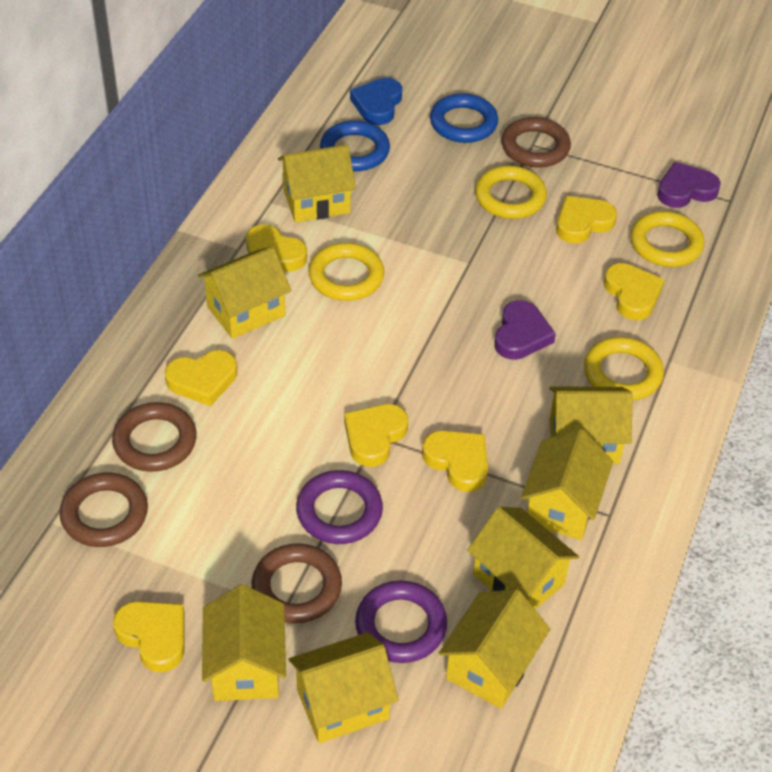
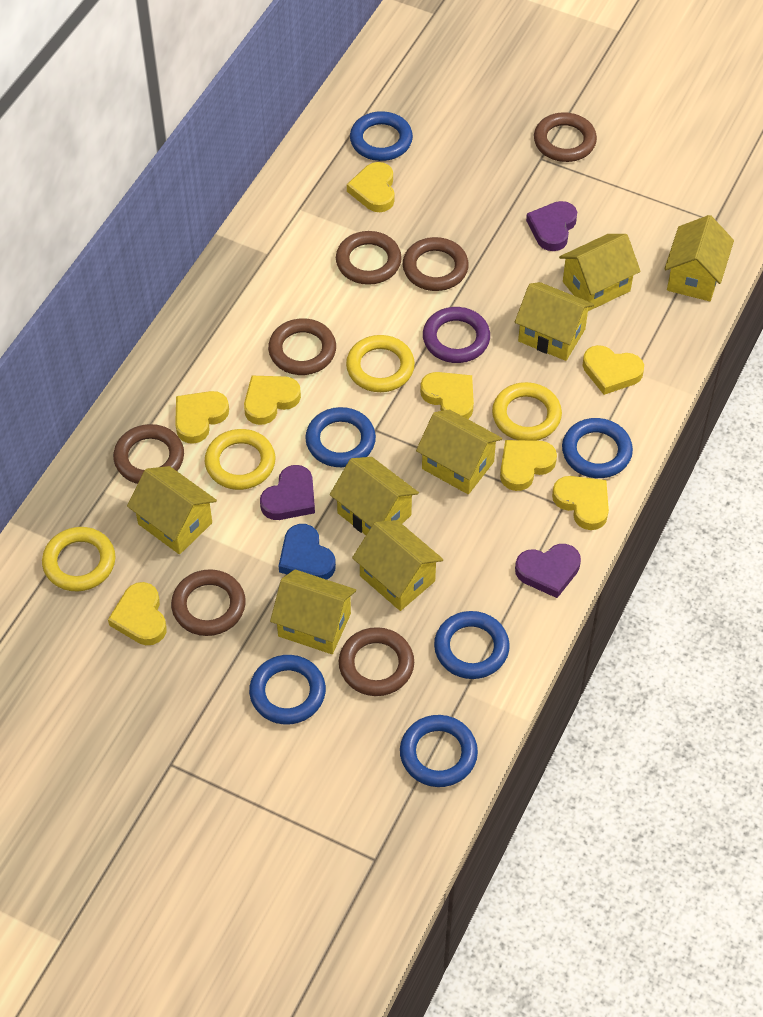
blue ring: [320,120,390,171] [430,93,498,143] = 2 -> [249,655,326,725] [305,407,376,467] [350,111,413,161] [400,715,478,787] [434,611,510,679] [562,418,633,478] = 6
brown ring: [59,473,148,547] [112,402,197,472] [252,543,342,623] [501,117,571,168] = 4 -> [113,424,184,484] [171,569,246,636] [268,318,336,375] [336,231,402,285] [339,627,414,696] [403,237,469,291] [534,112,597,162] = 7
purple heart: [494,300,556,360] [657,162,721,208] = 2 -> [260,465,315,520] [515,544,581,598] [526,201,577,251] = 3
purple ring: [296,470,383,544] [355,580,447,663] = 2 -> [423,307,490,363] = 1
yellow heart: [113,601,185,672] [165,350,237,406] [246,224,307,272] [344,404,408,467] [422,430,488,492] [556,196,617,244] [604,263,664,320] = 7 -> [108,582,167,645] [175,391,229,444] [244,376,301,425] [347,162,395,212] [420,372,474,419] [500,440,557,491] [552,476,609,530] [583,345,644,395] = 8

